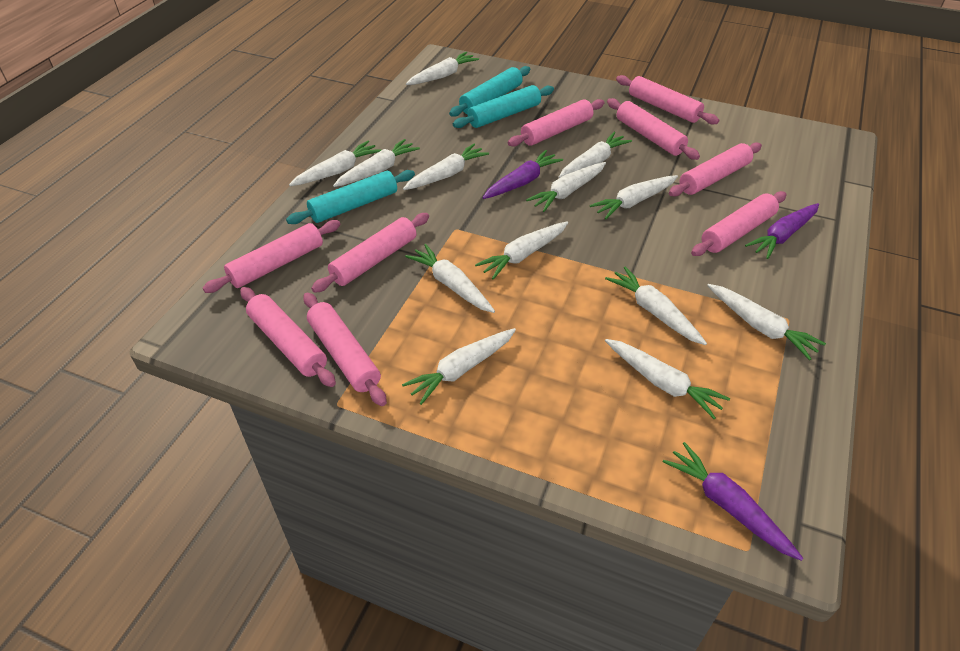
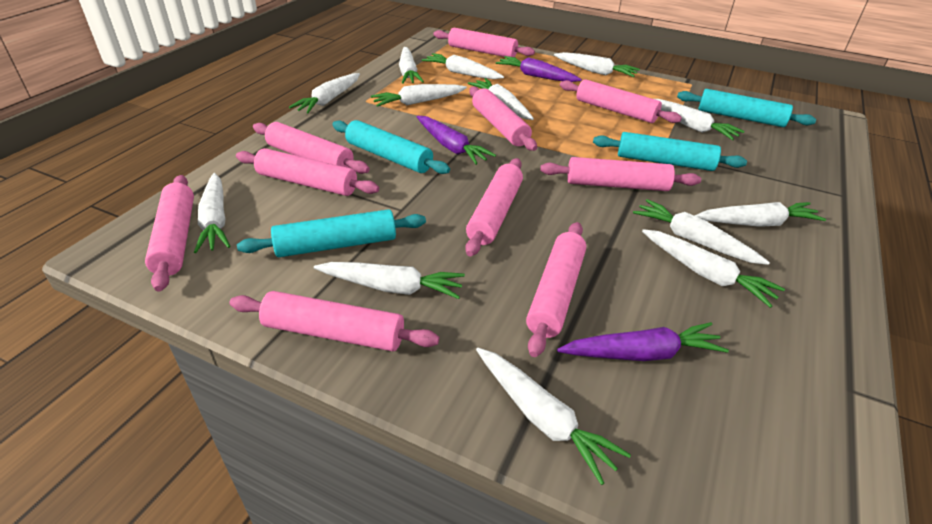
pink rolling pin: [203,220,340,293] [240,287,336,387] [303,293,387,406] [311,213,429,293] [508,99,604,147] [607,98,700,160] [616,75,719,124] [669,142,762,197] [691,191,787,256] = 9 -> [145,175,194,291] [229,291,439,351] [236,148,379,196] [253,122,370,174] [434,28,535,57] [465,158,523,256] [469,86,537,151] [526,222,586,357] [540,157,701,191] [560,79,682,123] = 10
turquoise rolling pin: [286,170,415,224] [449,66,530,117] [453,85,554,128] = 3 -> [237,209,426,257] [332,120,450,174] [593,132,747,171] [677,89,816,127] = 4

